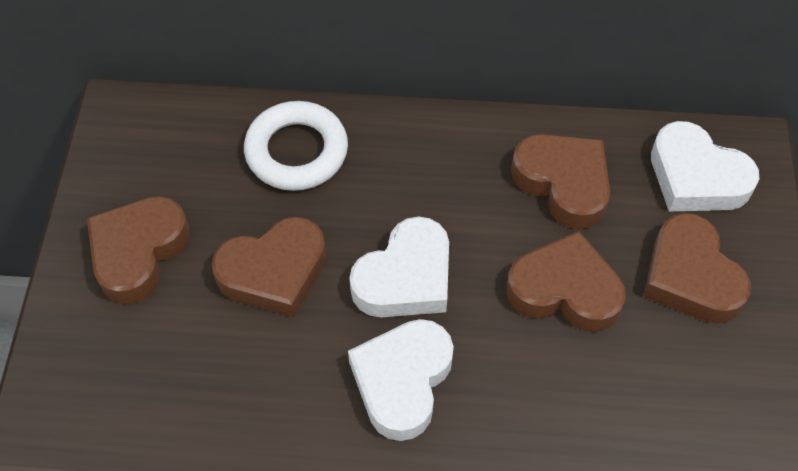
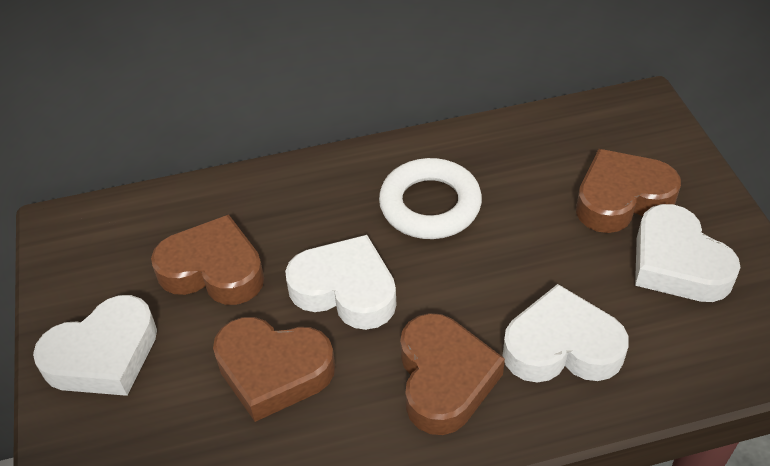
brown heart: [87,196,189,304] [212,217,326,317] [506,231,626,332] [511,134,610,229] [643,213,751,323] = 5 -> [151,214,264,305] [213,317,335,422] [400,313,505,435] [576,149,681,233] = 4
white heart: [348,319,454,441] [349,216,449,317] [651,121,759,211] = 3 -> [33,295,157,396] [285,235,397,330] [503,284,629,382] [635,204,741,302] = 4

